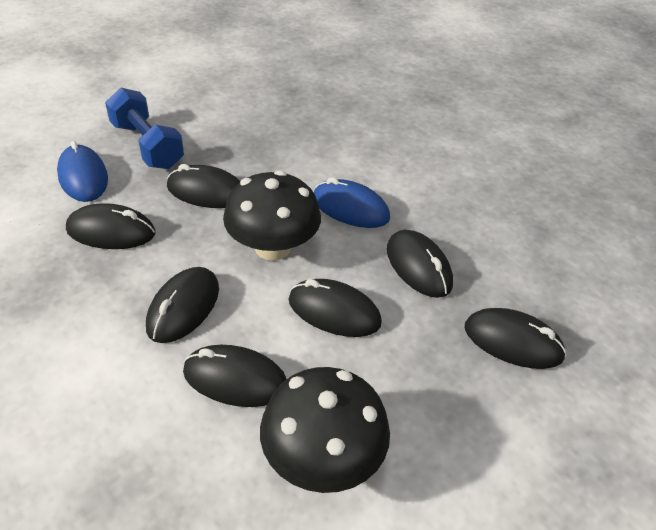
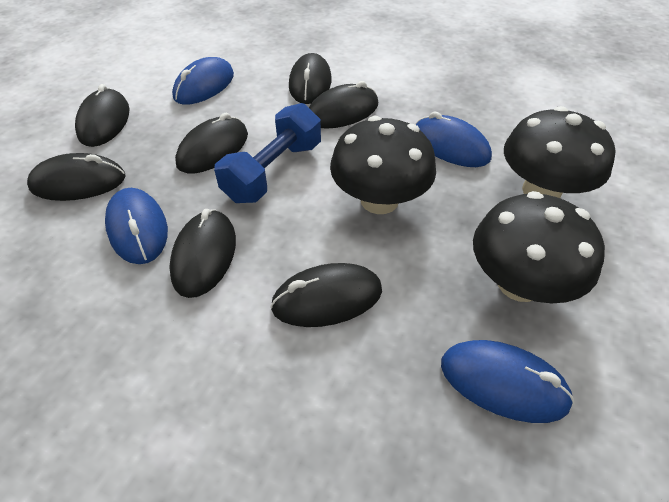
black mushroom: [223,170,321,261] [260,367,390,493] = 2 -> [330,116,436,214] [473,191,605,303] [504,106,616,198] = 3
blue mouse: [57,141,108,202] [314,177,390,228] = 2 -> [105,188,168,264] [172,57,234,105] [415,112,492,167] [441,340,575,423] = 4

